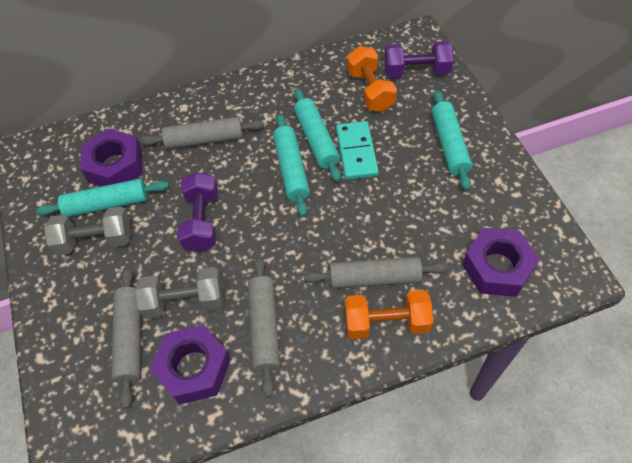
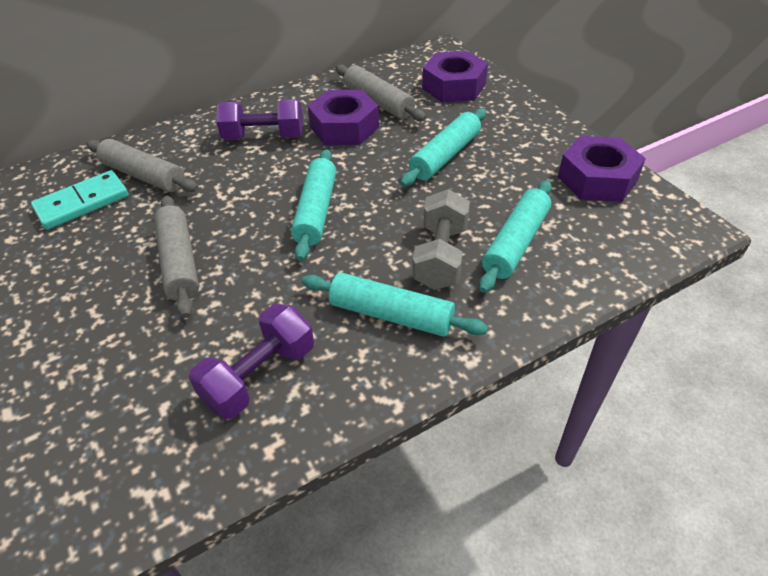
grey dumbbell: [44,207,132,255] [135,267,223,319] = 2 -> [412,189,470,290] = 1
grey rolling pin: [112,267,141,409] [140,117,264,149] [248,257,280,398] [304,257,448,289] = 4 -> [86,139,198,192] [154,195,199,318] [336,65,426,121] = 3
orange dumbbell: [345,290,433,339] [347,46,397,112] = 2 -> none = 0

